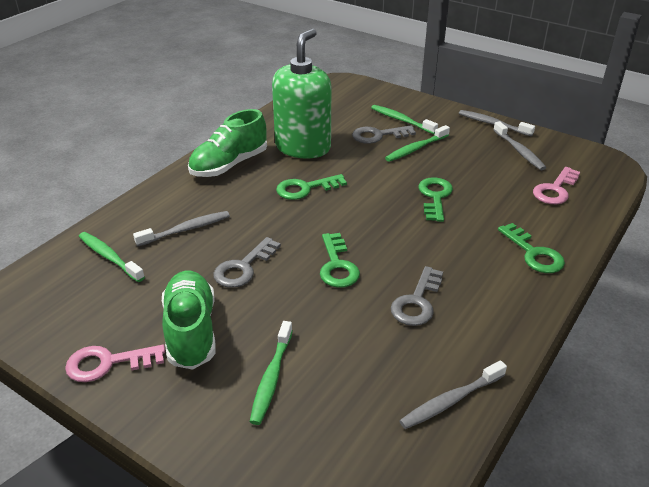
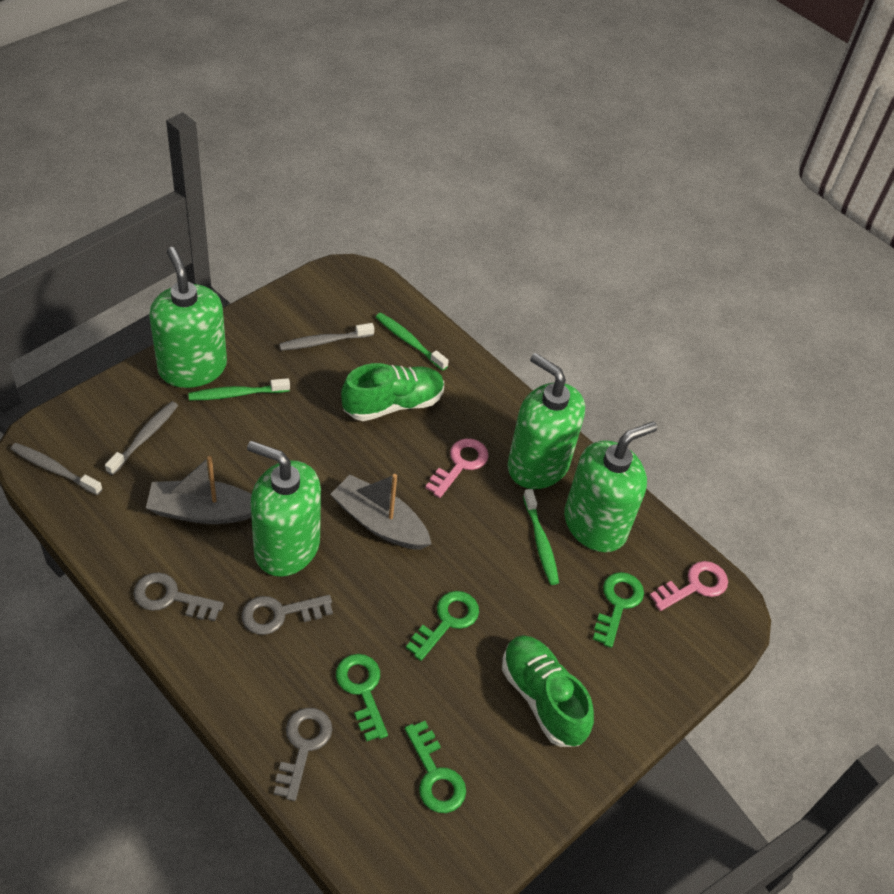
green soap dispenser: [272,29,331,159] = 1 -> [149,247,227,388] [247,441,321,577] [507,353,585,489] [564,422,657,552] = 4
green toothbrush: [79,232,145,282] [249,321,293,425] [371,105,438,134] [385,125,450,162] = 4 -> [188,378,290,400] [376,313,449,371] [523,489,559,585] = 3
grey boat: none = 0 -> [146,456,252,524] [330,474,431,550] = 2
grey toothbrush: [133,211,230,246] [399,360,507,429] [459,110,535,136] [493,121,546,170] = 4 -> [11,443,103,495] [105,401,178,475] [279,323,374,351] = 3

